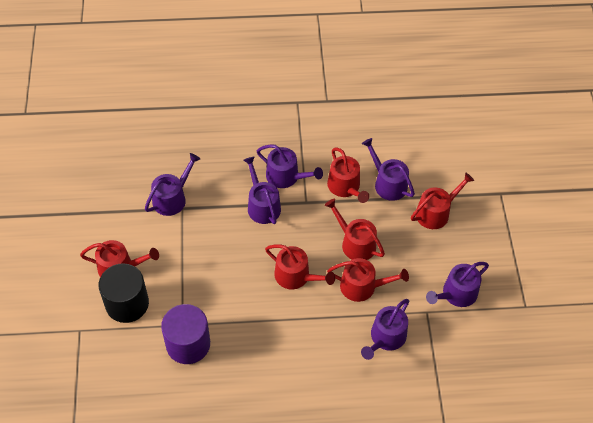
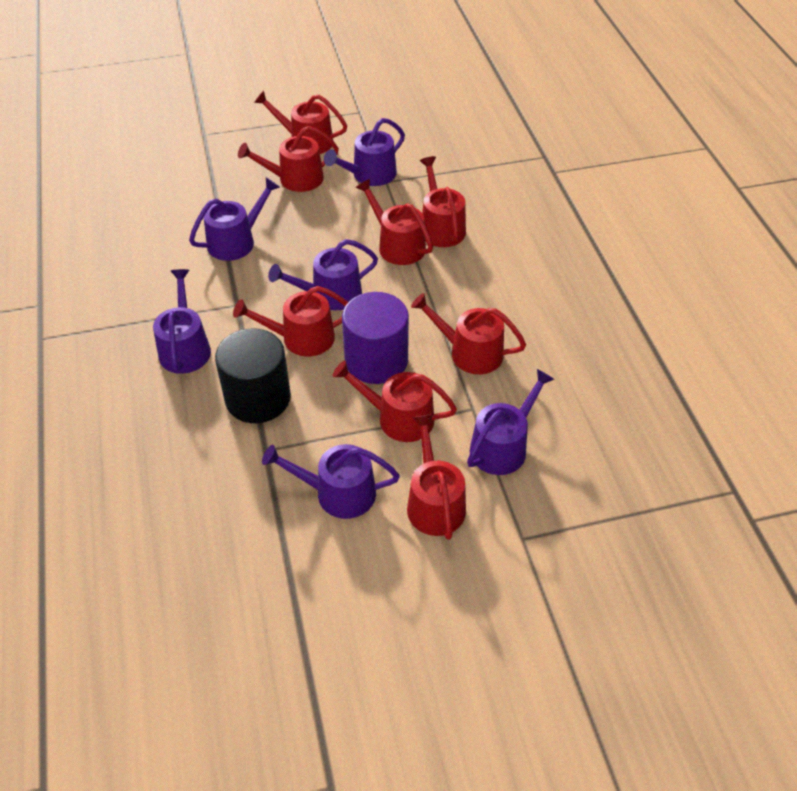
red watering can: [80,240,159,277] [265,244,335,289] [325,199,385,260] [327,148,369,203] [327,258,409,302] [411,172,475,229] = 6 -> [233,286,348,357] [238,126,339,192] [254,90,347,154] [332,361,457,442] [356,179,433,265] [407,414,466,540] [411,293,526,374] [420,156,466,247] = 8

